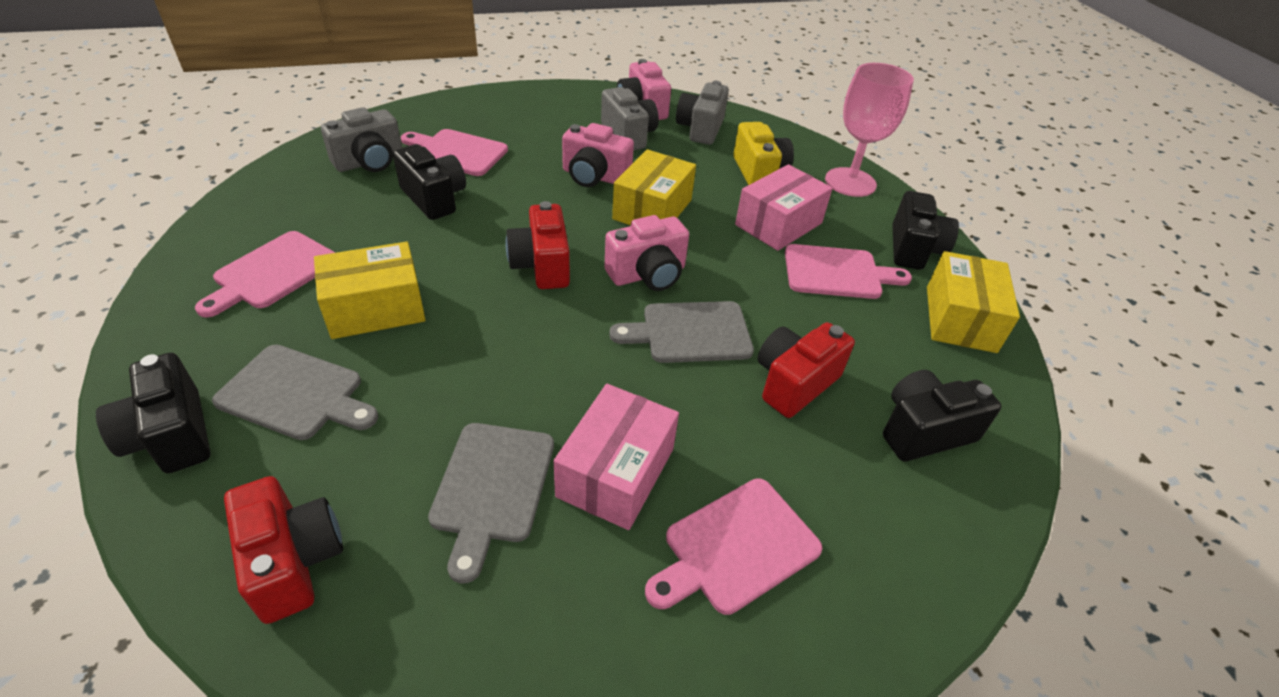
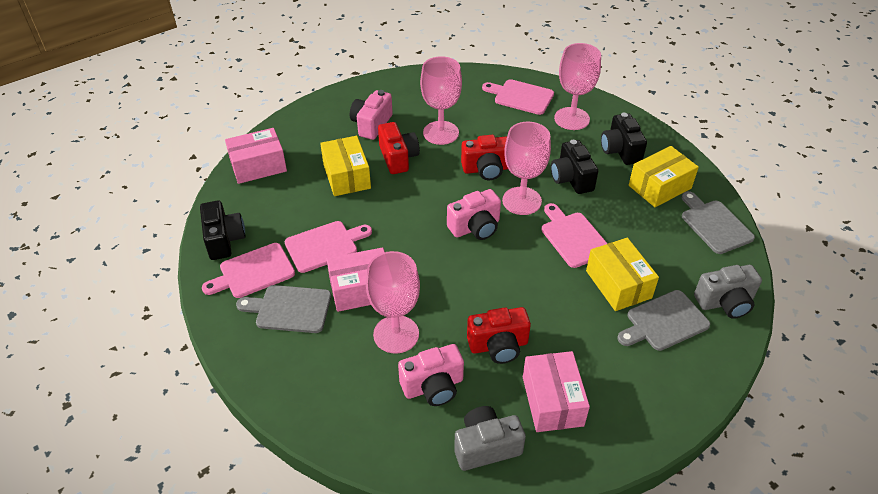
black camera: [96,353,210,473] [393,144,466,220] [883,370,1002,461] [893,191,959,270] = 4 -> [200,201,245,260] [551,140,598,194] [601,113,647,165] = 3
grey camera: [321,107,402,172] [601,87,659,150] [676,81,729,145] = 3 -> [454,406,526,471] [694,265,762,319] = 2
pink box: [554,384,679,530] [735,164,833,251] = 2 -> [225,128,287,184] [327,247,385,312] [523,351,590,432] = 3
pink goblet: [825,63,914,197] = 1 -> [366,251,420,354] [420,56,462,145] [502,122,551,215] [554,43,601,130] = 4
yellow camera: [733,122,794,185] = 1 -> none = 0

